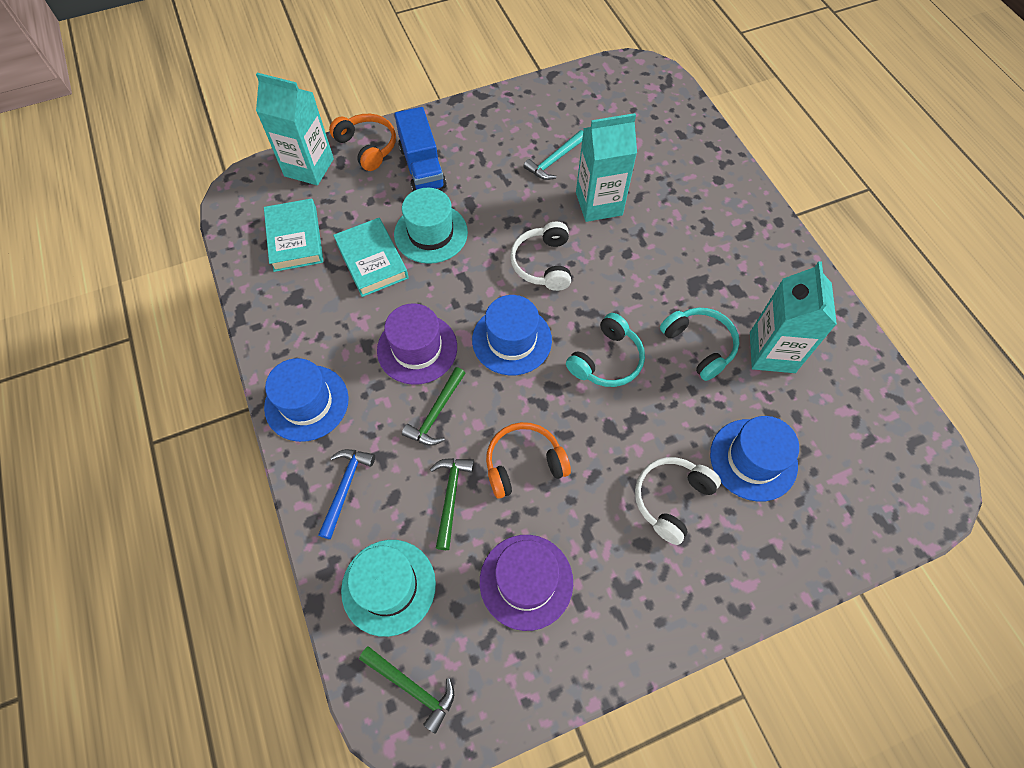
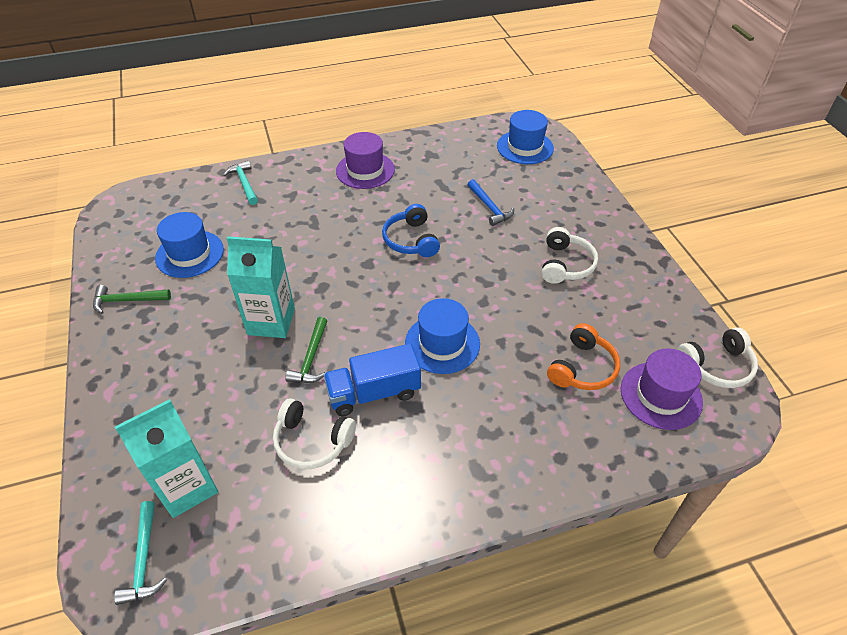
blue headphones: none = 0 -> [382,204,440,257] = 1
green hammer: [359,646,454,734] [402,367,465,446] [430,458,474,550] = 3 -> [93,285,171,314] [285,317,327,383] = 2
orange headphones: [329,114,396,171] [486,422,571,499] = 2 -> [547,323,620,390] = 1
turquoise book: [264,198,323,272] [333,218,409,297] = 2 -> none = 0
turquoise carton: [256,73,334,185] [576,113,637,222] [750,261,837,373] = 3 -> [115,399,218,518] [226,236,295,338] = 2
turquoise hammer: [523,130,583,180] = 1 -> [114,501,167,605] [223,160,258,205] = 2
turquoise hat: [341,540,436,637] [394,188,468,264] = 2 -> none = 0
turquoise headphones: [566,313,645,387] [660,308,739,381] = 2 -> none = 0
white headphones: [510,222,571,291] [635,457,721,545] = 2 -> [273,398,356,469] [541,227,598,284] [677,327,758,388] = 3

